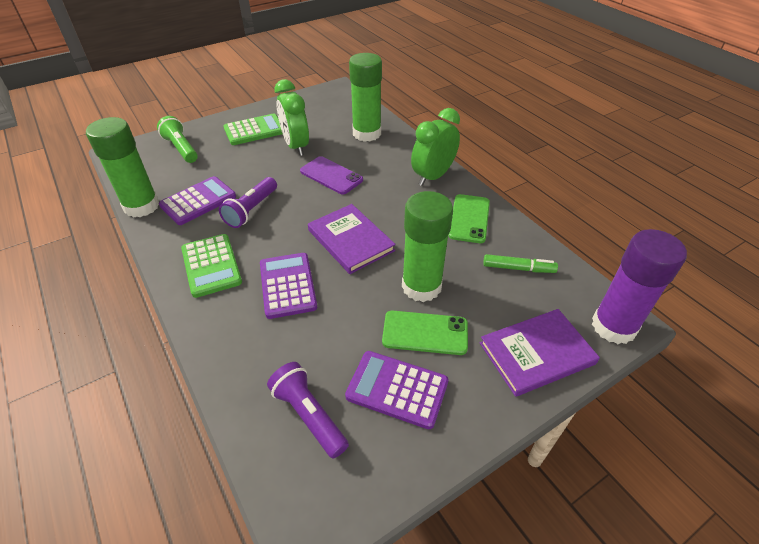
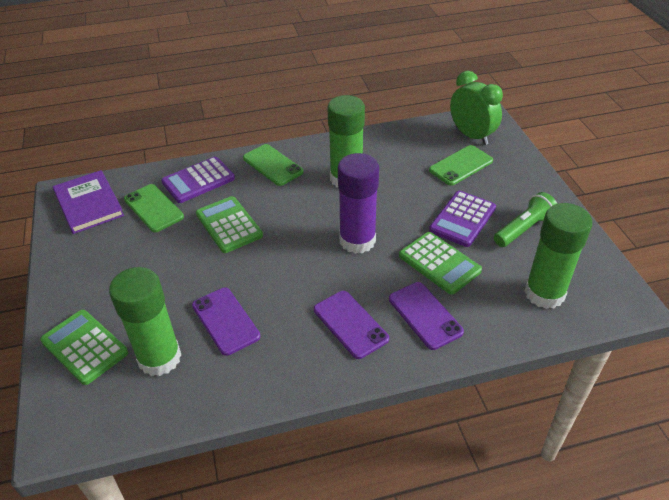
green calculator: [181,234,242,298] [224,114,283,145] = 2 -> [40,310,128,385] [196,196,263,253] [399,232,482,295] = 3
green clock: [274,79,309,156] [411,108,460,186] = 2 -> [450,71,503,145] = 1
green marker: [483,254,558,273] = 1 -> none = 0
green phone: [382,311,468,355] [448,194,490,243] = 2 -> [124,184,184,232] [243,144,304,186] [429,145,493,186] = 3
purple book: [308,204,396,274] [480,309,600,397] = 2 -> [53,170,124,234] = 1
purple calculator: [159,176,236,225] [260,253,317,319] [345,351,449,429] = 3 -> [161,157,235,203] [429,191,496,247] = 2
purple flashlight: [219,177,277,228] [267,362,349,458] = 2 -> none = 0
purple phone: [300,156,363,194] = 1 -> [192,288,260,356] [314,291,389,359] [389,282,464,350] = 3

